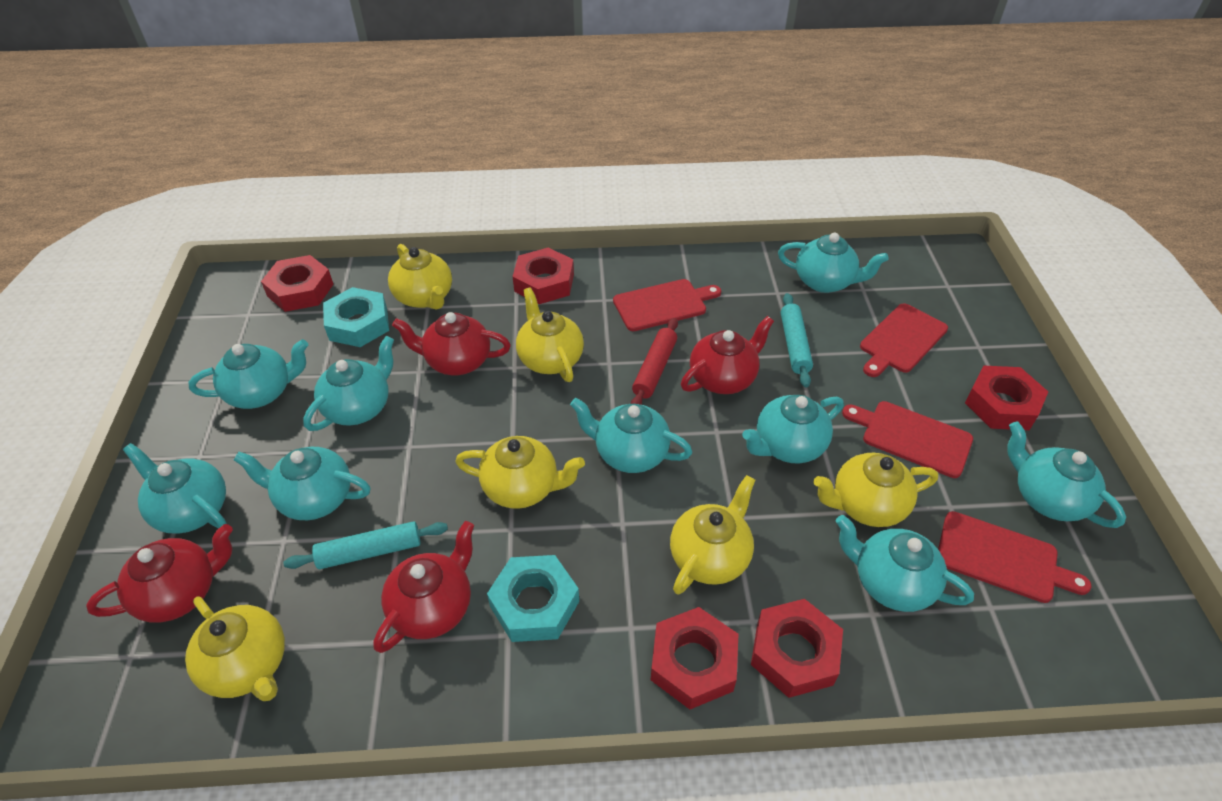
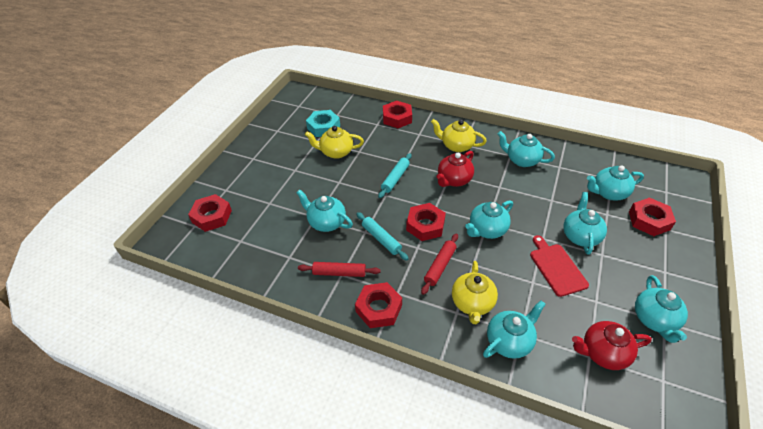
red cutting board: [613,279,721,331] [842,401,973,478] [860,303,948,377] [938,511,1092,603] = 4 -> [530,235,589,297] = 1
red rolling pin: [631,318,678,405] = 1 -> [298,262,381,277] [421,234,458,295] = 2
red teapot: [86,524,233,623] [374,521,474,653] [392,312,511,375] [681,316,774,394] = 4 -> [437,151,474,187] [572,321,652,370] = 2
turquoise nut: [323,287,389,347] [487,555,579,642] = 2 -> [306,110,340,137] = 1
turquoise teapot: [123,443,227,534] [188,339,308,409] [234,447,371,520] [303,336,394,431] [570,398,692,473] [742,395,844,463] [778,233,889,293] [836,515,974,612] [1007,421,1126,528] = 9 -> [296,189,353,232] [465,200,513,239] [483,300,546,359] [498,131,555,167] [563,192,607,255] [587,165,644,201] [635,275,688,343] = 7
yellow teapot: [185,596,285,701] [388,244,452,310] [455,436,585,509] [516,287,584,382] [670,475,755,595] [813,453,938,527] = 6 -> [305,126,364,159] [431,119,487,152] [452,261,498,324] = 3

